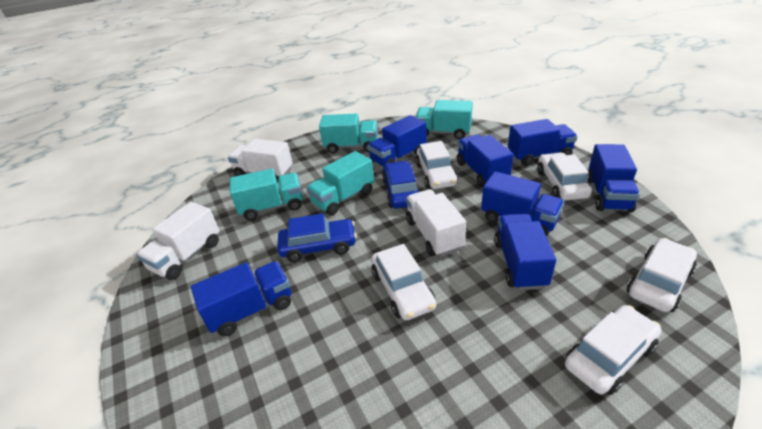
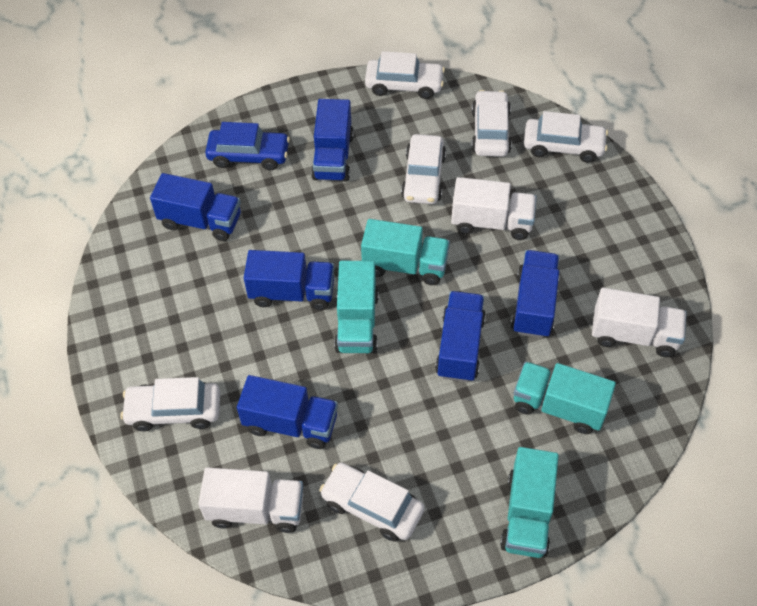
blue car: [277,213,357,262] [382,161,420,208] = 2 -> [205,122,290,170] = 1
blue truck: [191,261,291,336] [368,115,427,167] [457,134,514,187] [481,171,564,236] [494,213,556,290] [508,119,578,166] [588,144,640,212] = 7 -> [150,173,241,241] [237,375,338,449] [244,250,334,310] [311,99,354,182] [435,291,486,382] [511,250,560,338] = 6
white car: [371,244,436,320] [416,141,458,189] [537,152,592,201] [565,305,661,395] [627,238,697,312] = 5 -> [120,377,220,431] [319,463,424,542] [365,51,445,99] [401,134,446,204] [471,90,512,157] [524,111,608,163] = 6

